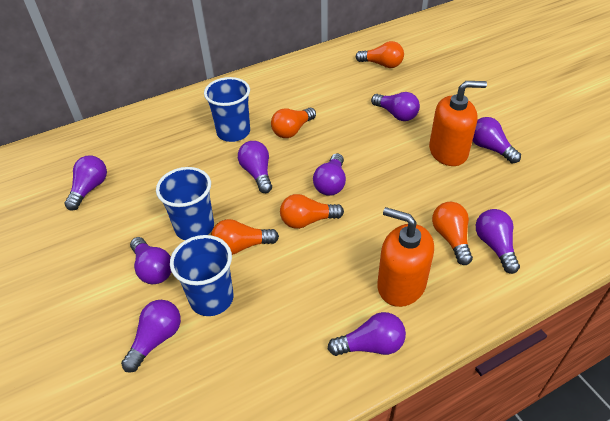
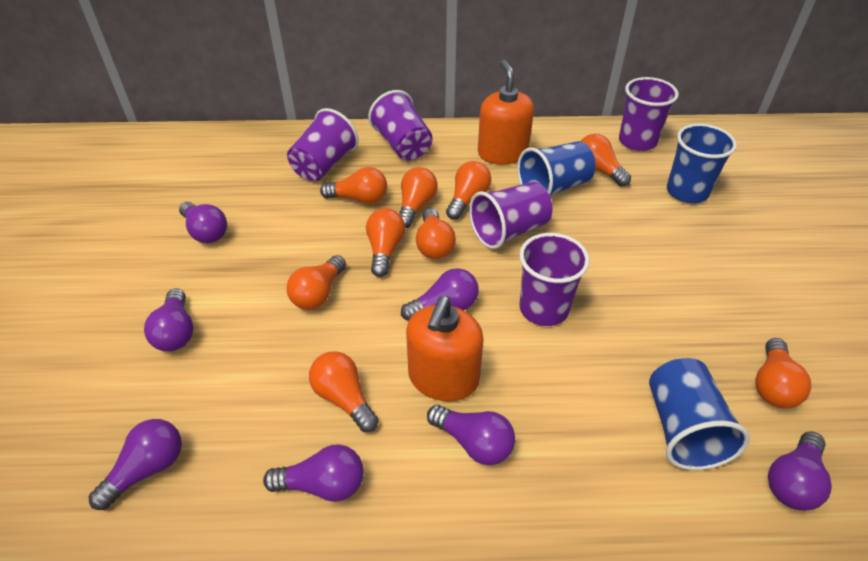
orange light bulb: [211,219,279,255] [271,108,316,138] [280,194,344,229] [356,41,404,68] [432,202,473,265] = 5 -> [287,255,346,310] [309,351,379,432] [320,167,387,204] [366,208,405,277] [399,167,438,228] [416,208,456,259] [446,161,491,220] [581,134,631,187] [755,338,811,409] = 9
purple cup: none = 0 -> [287,108,359,181] [368,90,433,161] [469,182,553,249] [519,233,590,326] [619,77,679,151] = 5
purple light bulb: [64,155,107,211] [121,300,181,373] [130,237,171,284] [238,141,272,193] [313,153,346,196] [328,312,406,356] [371,92,420,121] [473,117,521,163] [476,209,520,274] = 9 -> [89,419,182,510] [144,288,194,352] [179,202,227,243] [263,444,364,502] [401,268,479,321] [427,405,515,465] [768,431,832,511] = 7

